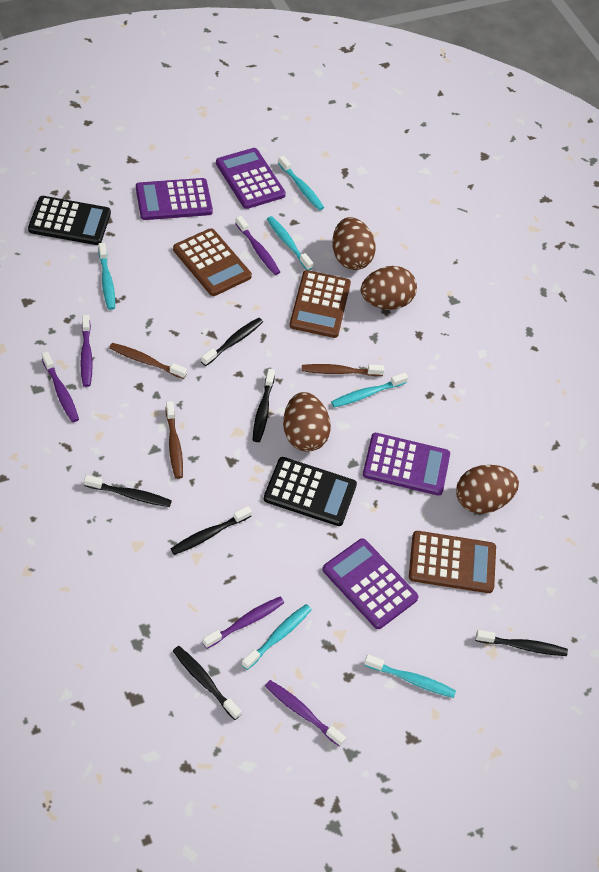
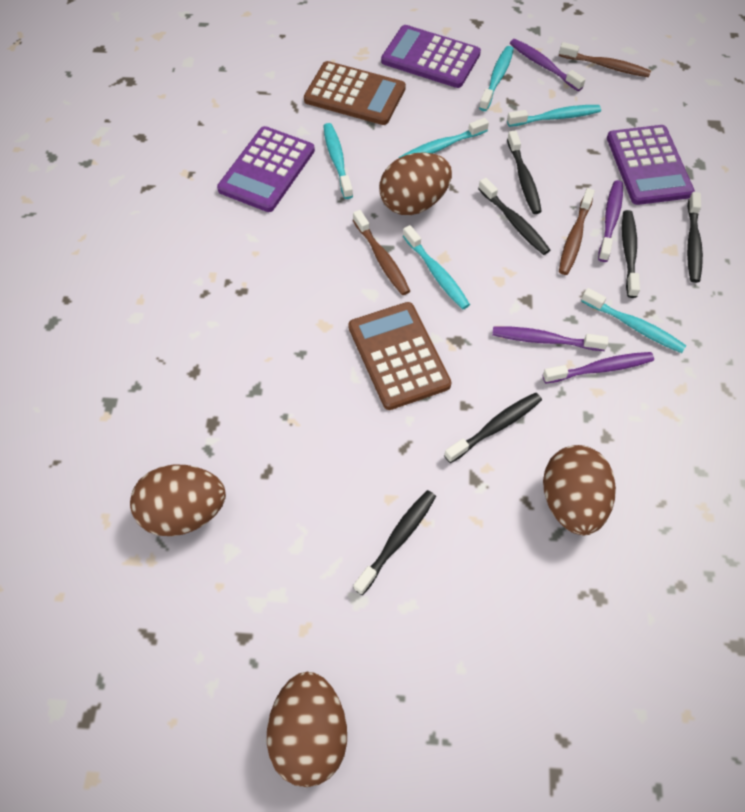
black calculator: [28,196,111,245] [264,457,357,526] = 2 -> none = 0
brown calculator: [173,228,252,296] [289,270,351,338] [409,531,496,593] = 3 -> [304,61,406,125] [348,302,451,410] = 2
purple calculator: [136,178,213,220] [216,148,286,209] [323,539,418,629] [363,433,450,496] = 4 -> [217,126,315,212] [381,25,481,88] [607,125,695,205] = 3
purple toothbrush: [42,351,79,422] [80,315,93,387] [203,597,284,649] [235,216,280,275] [265,680,346,747] = 5 -> [492,326,608,351] [510,39,585,91] [543,352,654,384] [598,180,623,262] = 4

